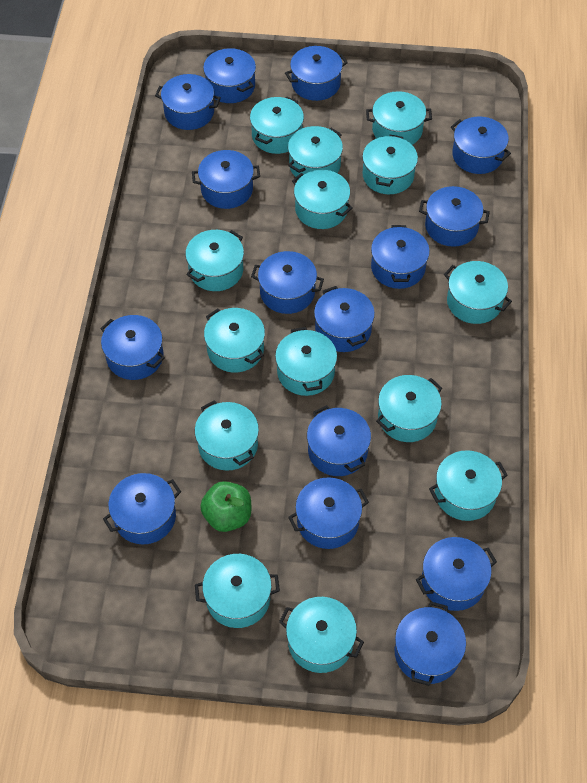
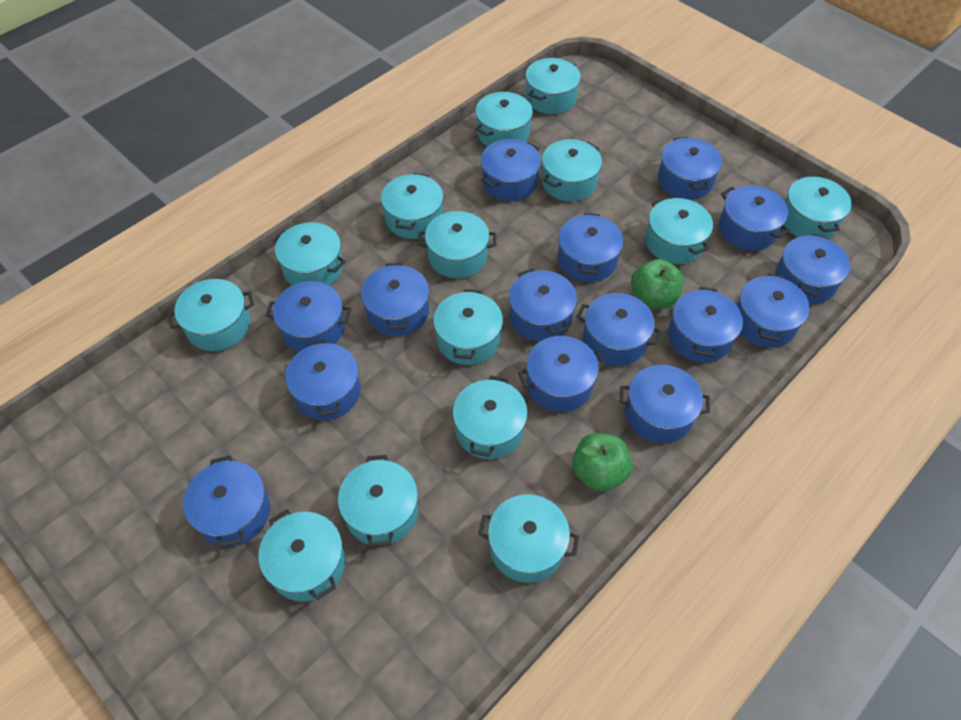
green apple: [200,481,251,532] = 1 -> [572,433,632,492] [631,259,684,309] = 2

